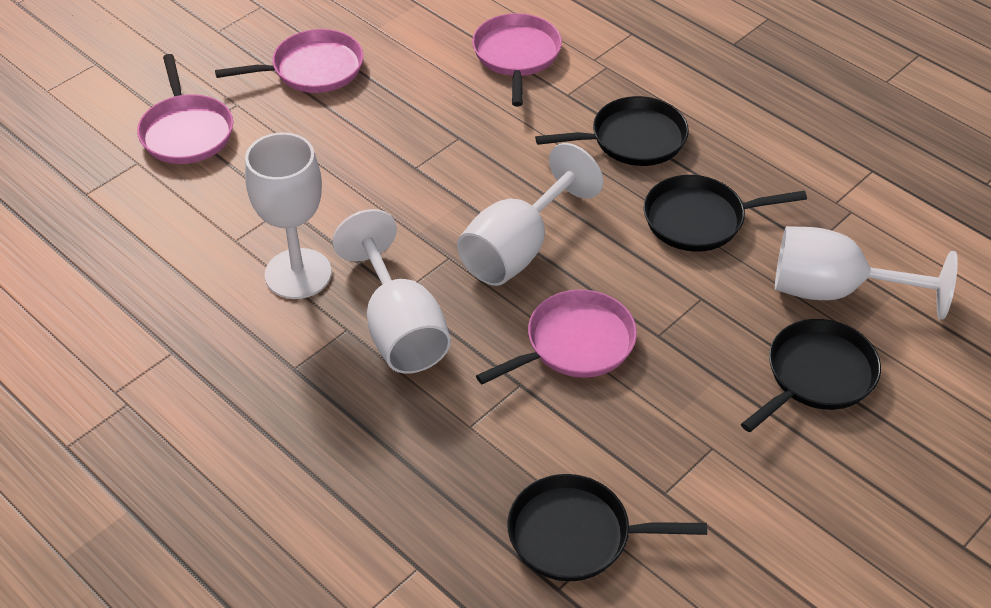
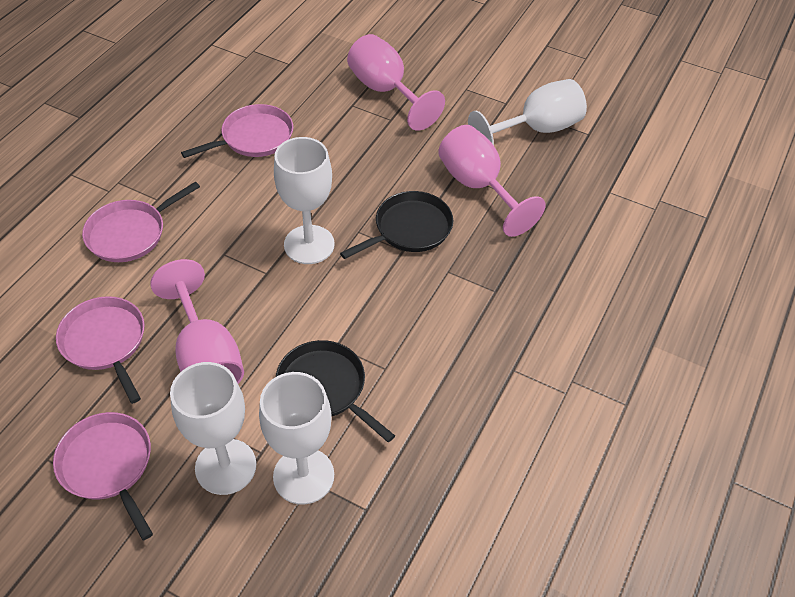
black pan: [507,474,707,581] [535,96,689,166] [644,175,807,252] [741,319,881,432] = 4 -> [276,340,395,442] [340,191,453,259] = 2
pink goblet: none = 0 -> [150,259,244,384] [347,34,445,131] [438,125,546,237] = 3

